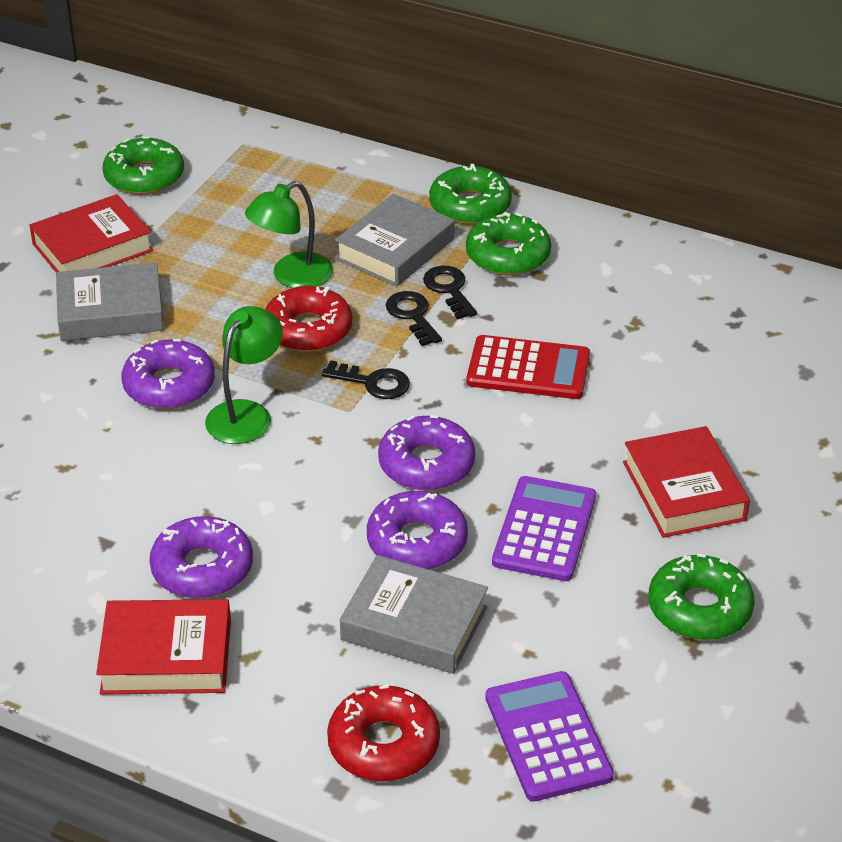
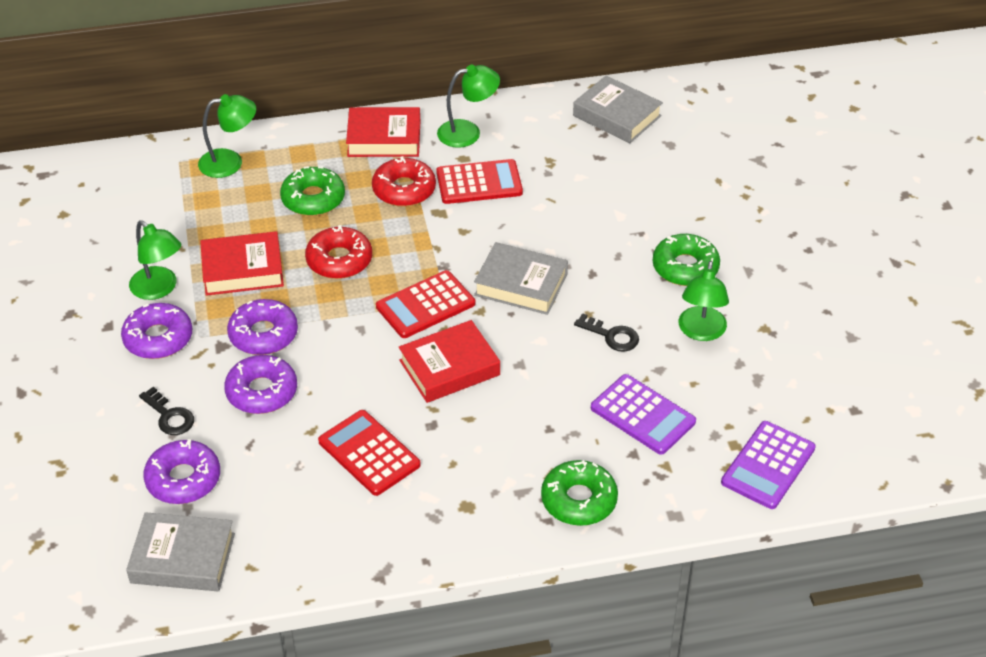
black key: [322,360,410,399] [386,291,442,346] [423,266,477,319] = 3 -> [139,387,194,435] [574,313,639,352] = 2
green donut: [102,136,184,195] [429,164,512,225] [466,212,551,276] [648,553,754,640] = 4 -> [280,167,345,216] [541,460,618,526] [653,234,720,286] = 3
green lamp: [205,306,283,444] [245,181,333,288] = 2 -> [129,220,181,300] [198,94,256,178] [437,65,500,148] [679,261,729,341] = 4
red calculator: [466,335,590,399] = 1 -> [318,410,421,496] [376,270,475,338] [436,159,523,204] = 3

